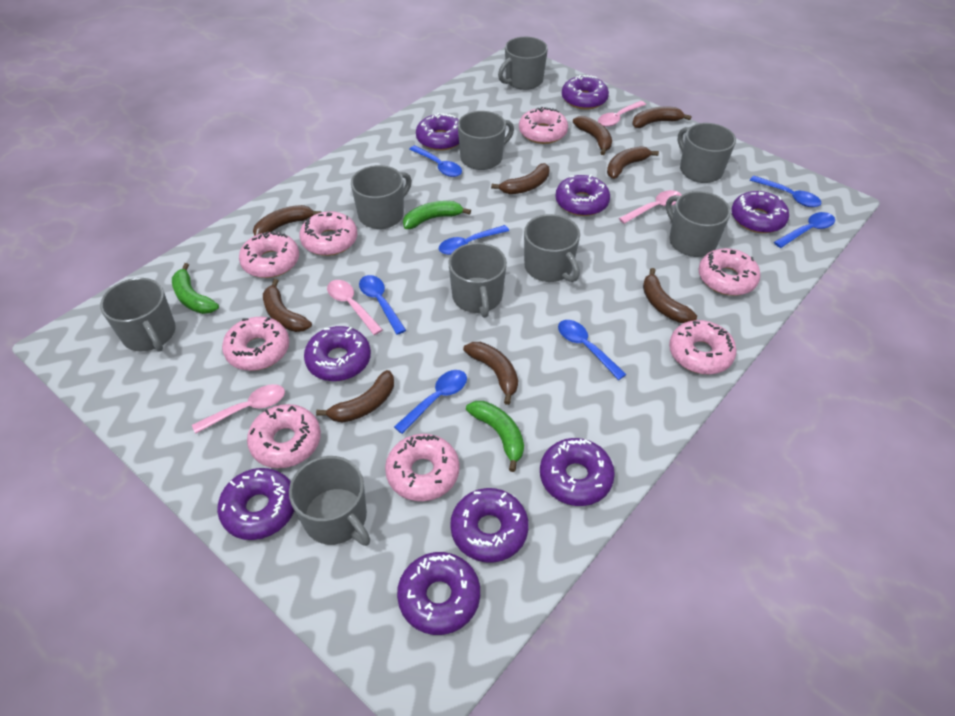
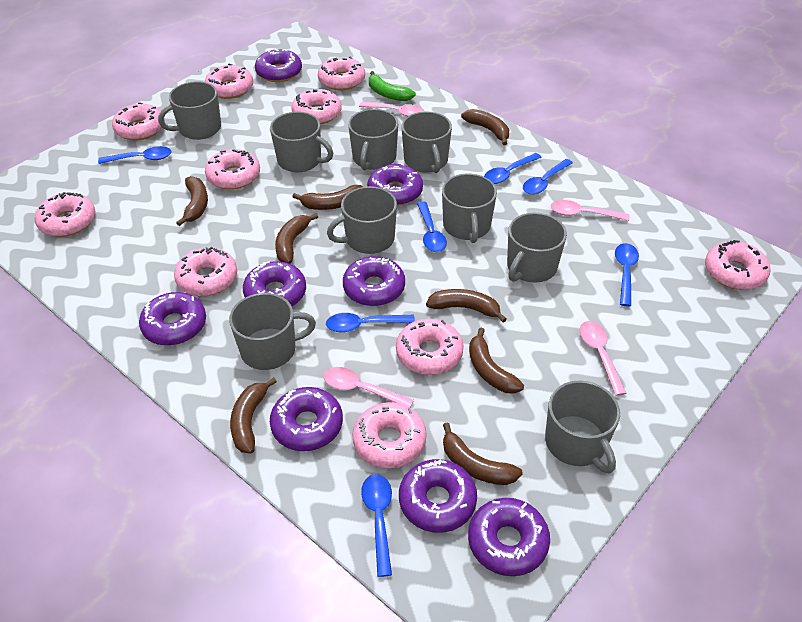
brown banana: [253,205,322,236] [263,279,312,332] [316,370,394,423] [463,342,518,405] [491,163,549,194] [573,116,612,155] [607,146,659,179] [632,106,692,128] [643,268,697,323] = 9 -> [176,176,208,226] [230,377,277,454] [275,213,318,264] [292,185,363,210] [426,289,507,323] [443,422,523,485] [461,109,509,145] [469,327,524,394] = 8
green banana: [172,263,219,314] [403,201,471,229] [466,401,524,472] = 3 -> [369,71,416,101] = 1
pink donut: [222,317,289,371] [239,231,299,278] [247,404,321,468] [299,211,358,256] [385,434,460,501] [519,107,568,144] [669,320,737,374] [698,248,761,296] = 8 -> [34,192,95,237] [112,102,165,140] [174,247,237,296] [205,64,253,99] [205,149,260,190] [292,89,342,124] [318,57,365,90] [352,402,427,469] [396,319,464,375] [705,240,771,290] = 10
purple donut: [217,468,294,540] [304,326,371,381] [397,552,480,635] [416,113,459,151] [450,488,529,563] [540,438,615,506] [555,175,610,216] [562,75,609,109] [731,191,789,233] = 9 -> [139,292,206,346] [243,261,306,306] [255,49,302,82] [270,387,343,451] [343,256,405,306] [367,163,423,206] [399,459,477,533] [468,498,550,576] = 8

